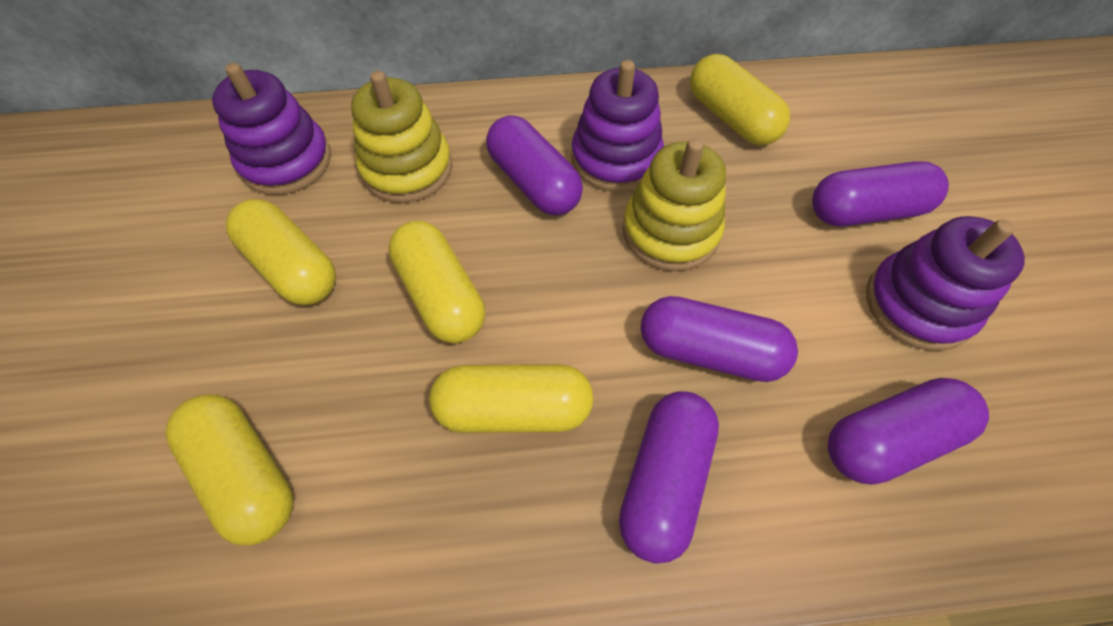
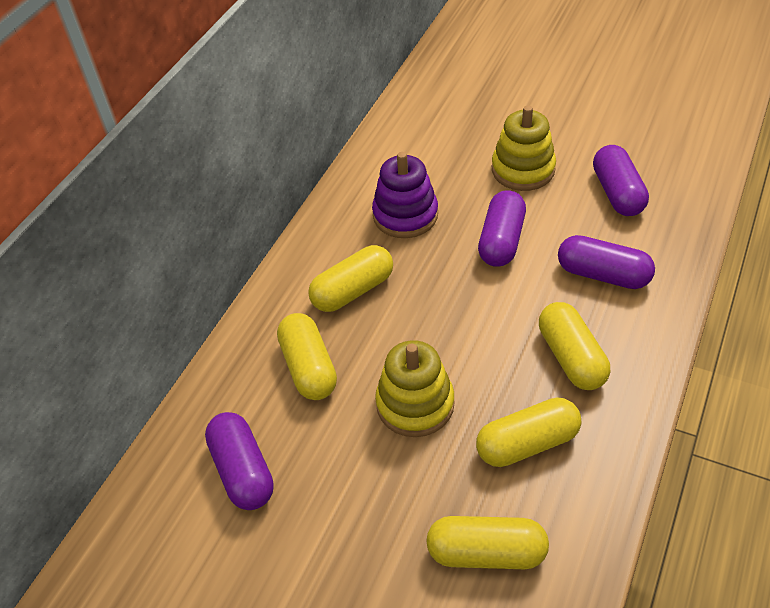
purple capsule: [486,116,583,216] [619,391,719,564] [641,296,798,382] [812,161,949,227] [828,378,989,485] = 5 -> [205,412,274,510] [478,190,526,267] [558,235,655,289] [593,145,649,216] = 4
purple stacking toy: [212,63,331,195] [571,60,664,192] [866,216,1025,351] = 3 -> [372,152,438,238] = 1

